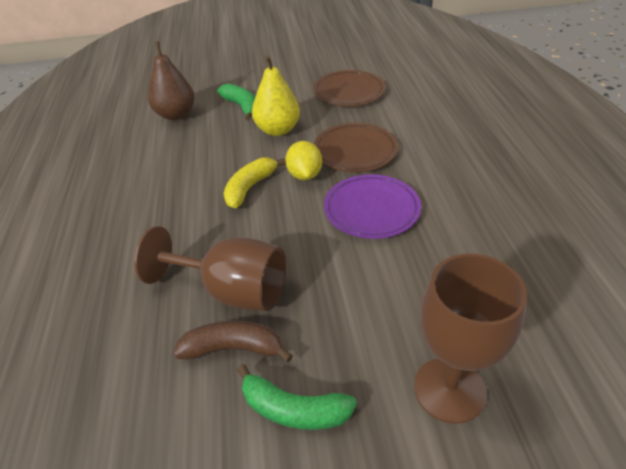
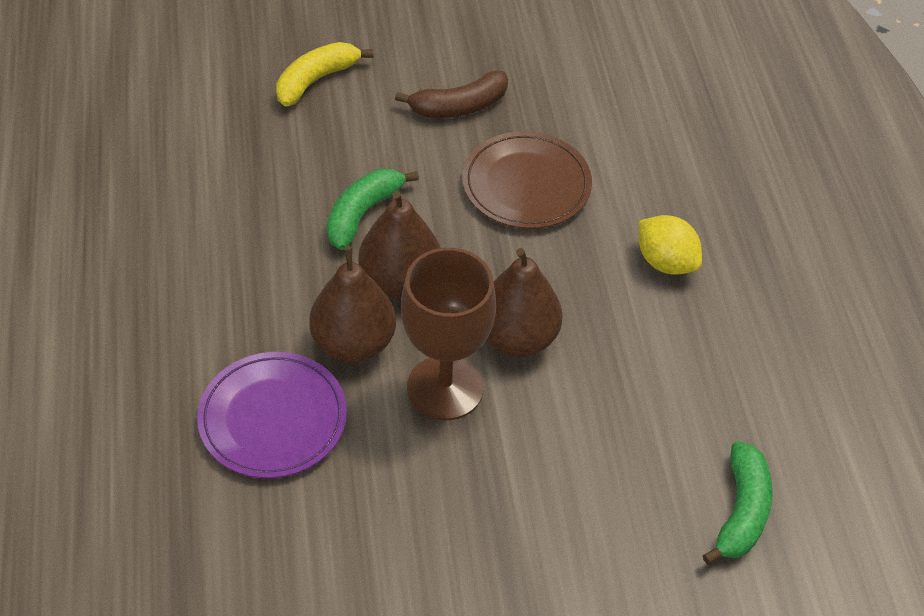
brown goblet: [134,226,286,311] [414,254,527,424] = 2 -> [401,248,496,420] = 1
brown pear: [148,41,195,120] = 1 -> [309,246,396,362] [358,191,440,298] [486,248,562,357] = 3
brown plate: [313,70,385,106] [314,123,398,172] = 2 -> [462,131,592,229] = 1
yellow pear: [252,55,300,136] = 1 -> none = 0

